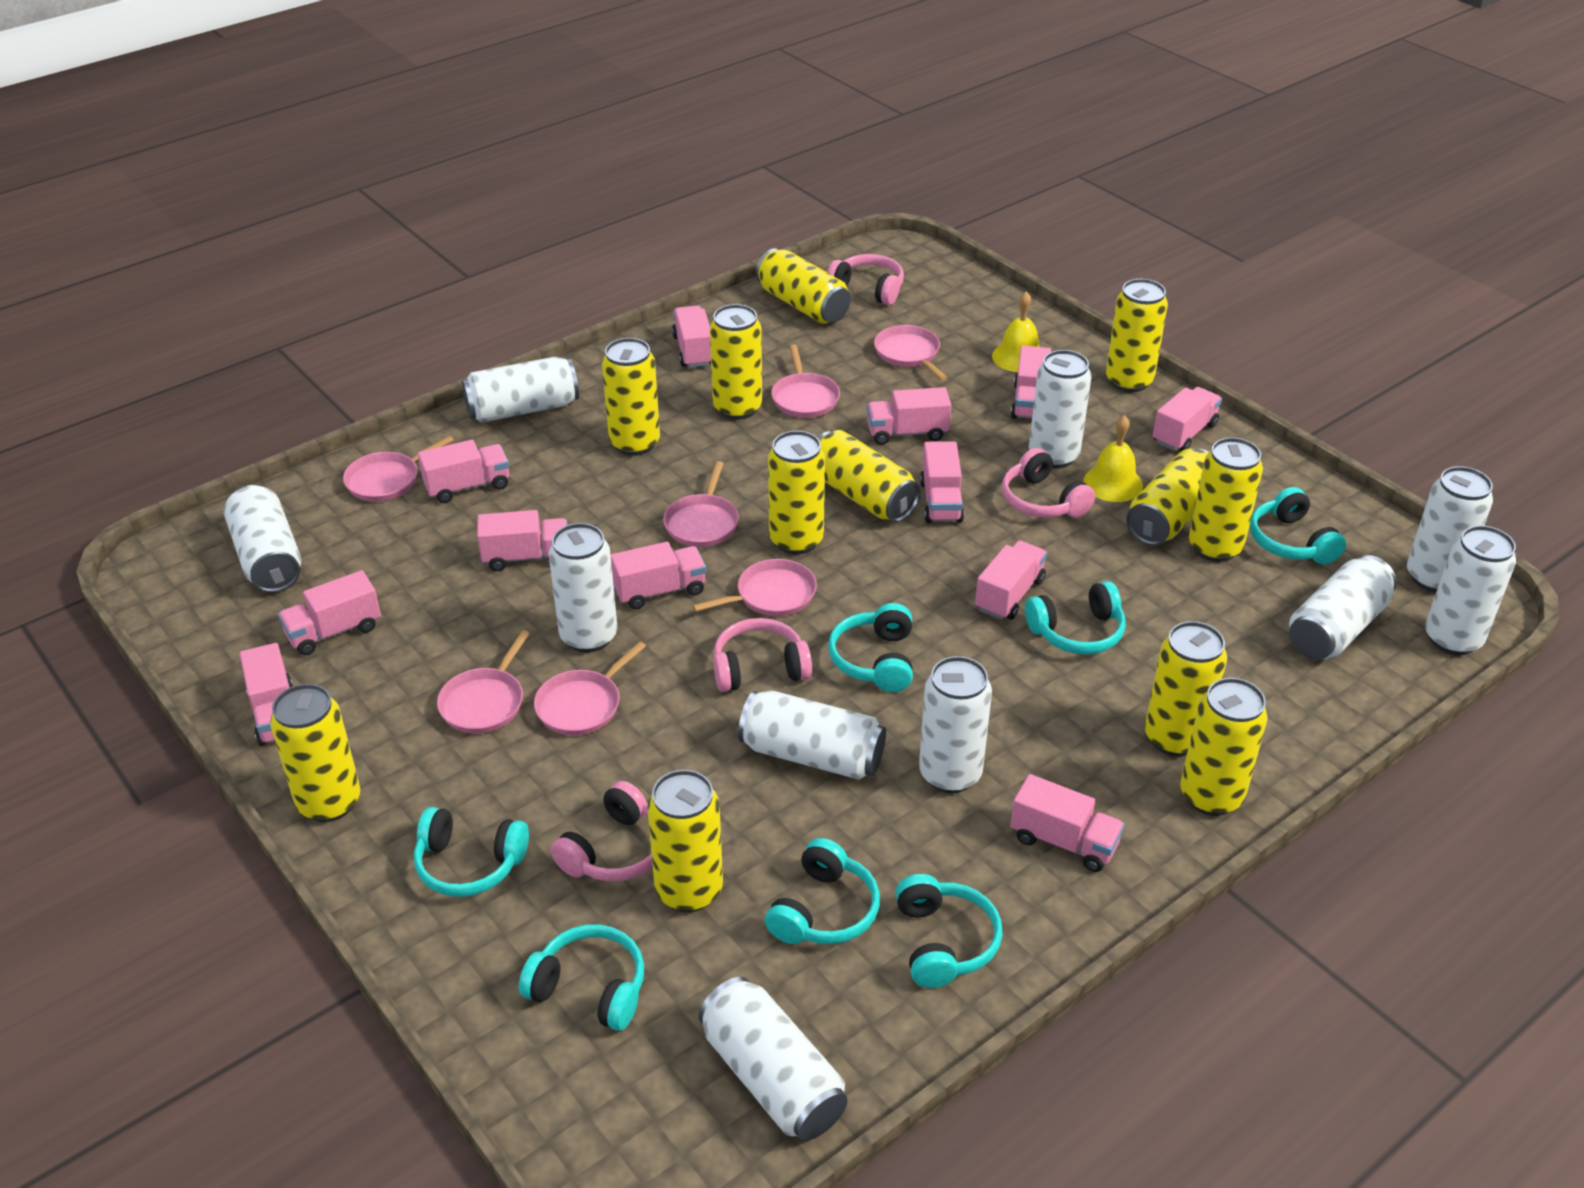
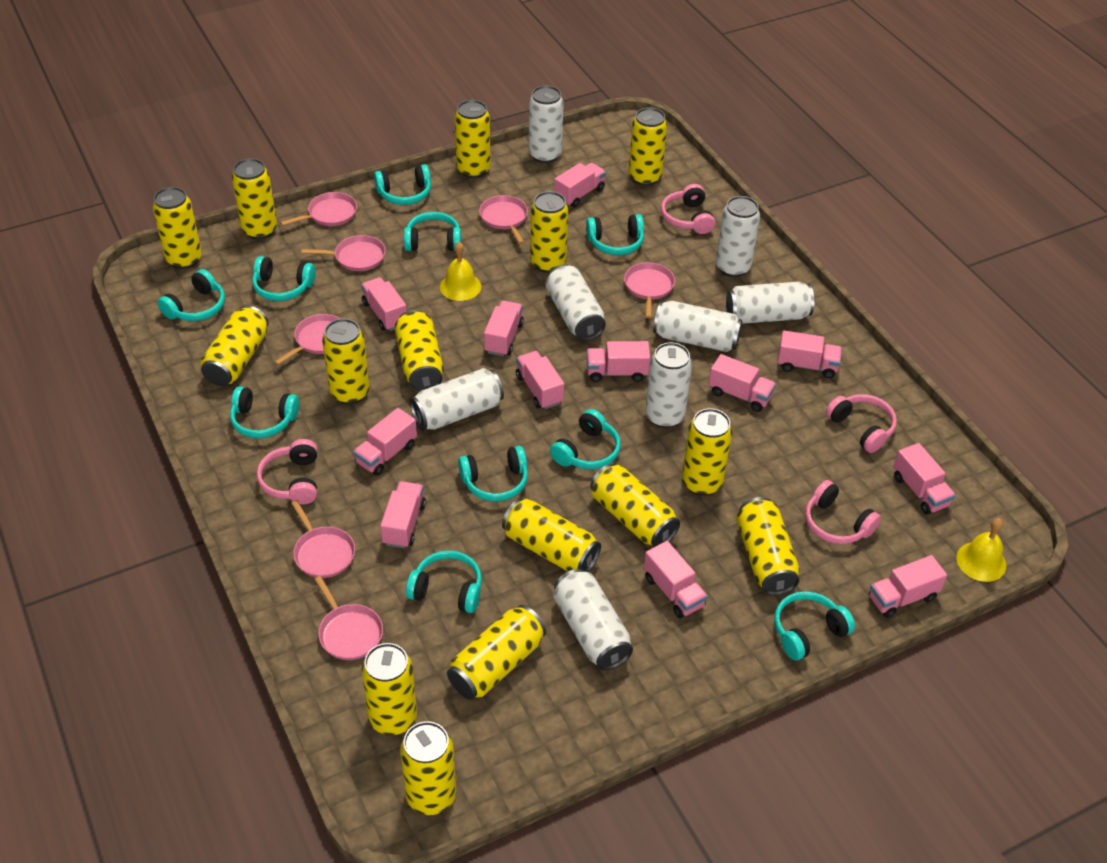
turquoise headphones: [414,807,529,897] [519,924,644,1031] [765,838,880,944] [828,603,913,692] [895,874,1003,988] [1025,581,1126,655] [1250,487,1346,564] = 7 -> [157,269,225,321] [230,386,299,438] [252,256,315,301] [374,164,431,205] [404,212,461,251] [406,550,482,613] [458,446,528,502] [550,409,621,469] [586,214,644,255] [774,591,855,660] = 10
white can: [224,485,301,593] [462,356,579,423] [549,523,618,653] [699,977,848,1141] [738,690,886,780] [919,656,992,793] [1029,350,1092,468] [1289,555,1397,660] [1407,466,1493,592] [1425,525,1516,655] = 10 -> [410,368,504,430] [529,85,564,163] [546,264,606,341] [553,569,633,670] [645,342,692,428] [653,301,742,352] [716,196,760,277] [726,282,814,324] = 8
yellow can: [270,684,360,822] [602,338,660,456] [647,770,723,912] [710,304,762,420] [756,248,851,324] [768,431,825,555] [818,430,921,522] [1106,279,1168,392] [1126,448,1209,545] [1145,621,1227,756] [1180,678,1268,816] [1189,438,1263,562] = 12 -> [153,187,202,269] [200,305,269,386] [232,158,277,240] [322,319,369,404] [361,643,417,735] [395,310,444,392] [400,721,456,815] [447,605,546,699] [455,100,490,178] [502,499,601,572] [530,191,568,273] [590,464,680,547] [629,107,667,186] [682,408,732,496] [736,497,800,595] = 15

